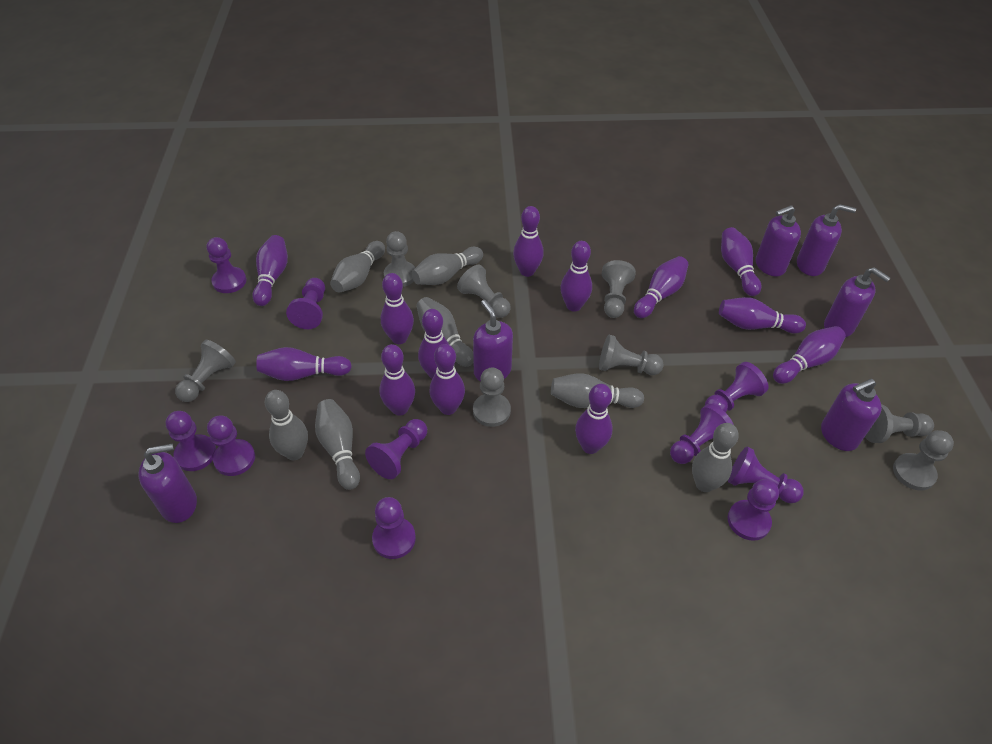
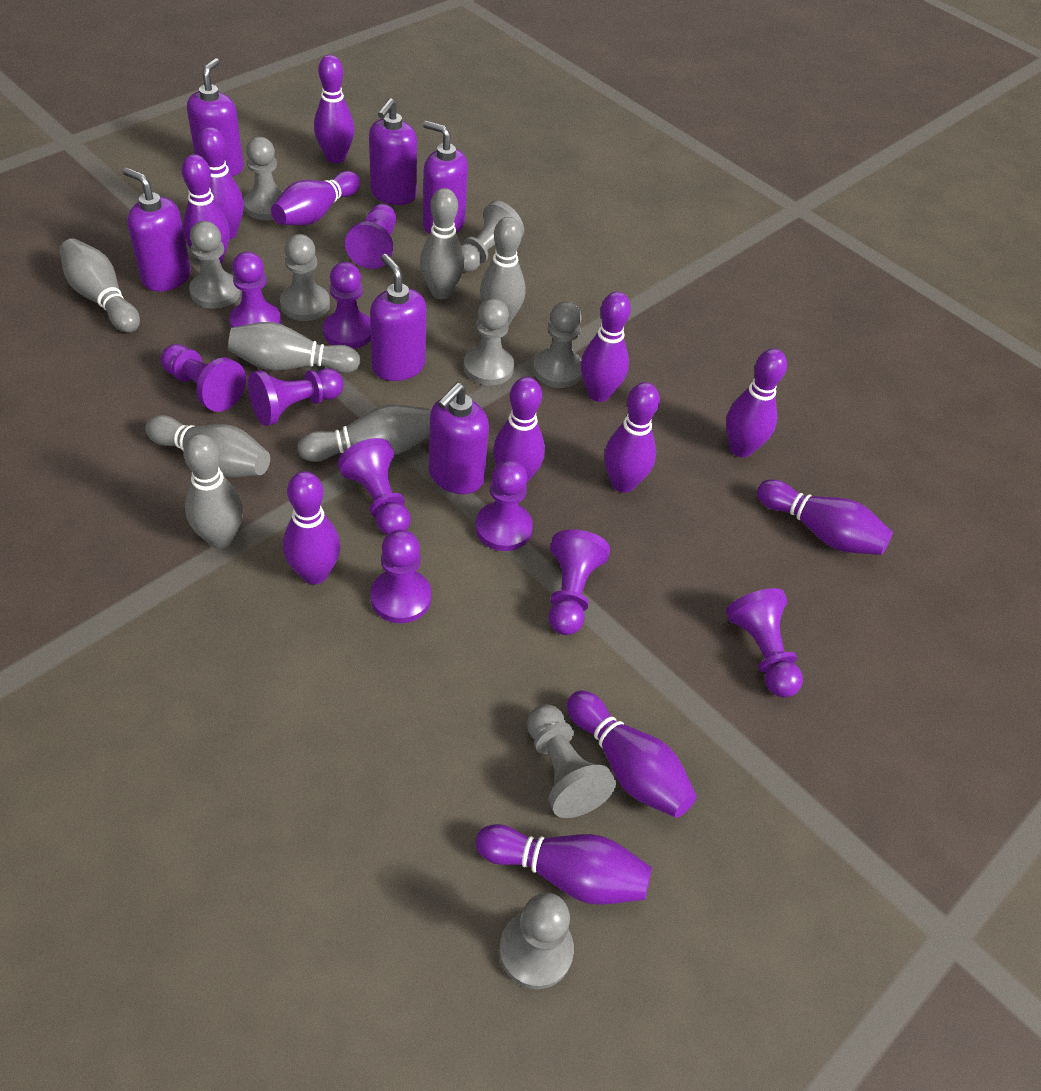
purple bowling pin: [252,235,288,306] [256,347,352,381] [379,344,415,416] [381,273,414,344] [418,309,449,379] [430,344,465,415] [513,206,544,277] [560,241,592,312] [575,384,613,454] [634,256,689,318] [719,297,806,334] [721,227,761,296] [773,326,846,384] = 13 -> [182,154,230,264] [198,127,244,240] [271,171,360,226] [283,471,341,584] [314,55,355,163] [476,824,652,905] [493,377,545,484] [567,691,697,818] [581,292,631,402] [605,382,660,493] [726,349,787,457] [757,479,893,555] = 12

